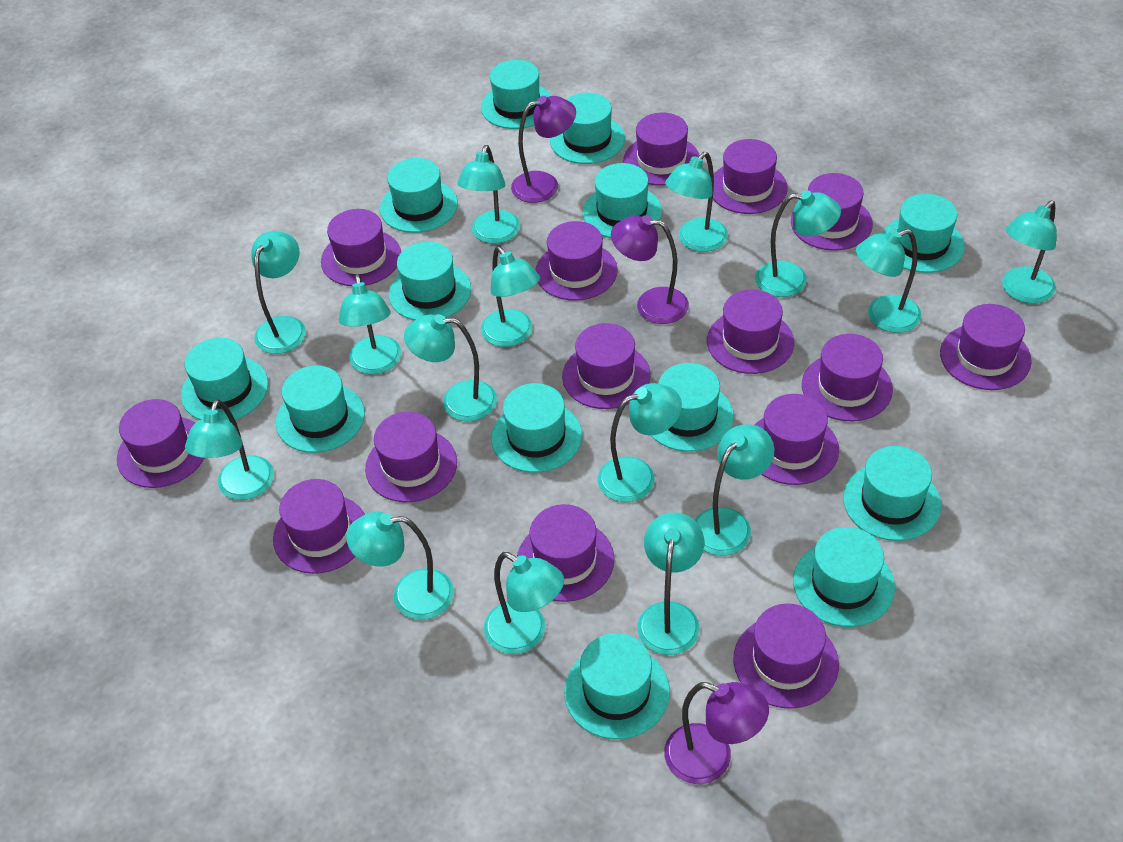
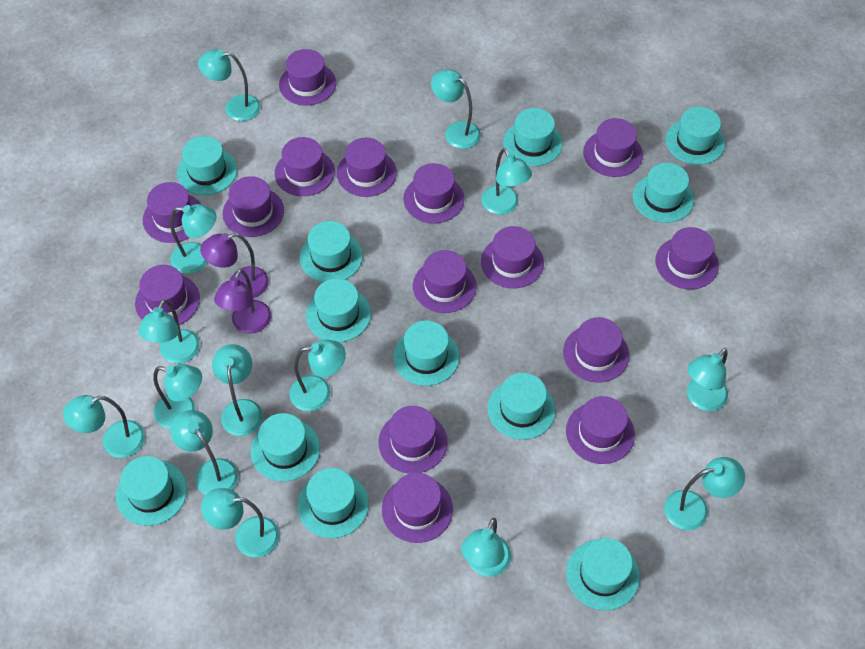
purple lamp: [511,96,576,203] [611,215,689,324] [664,682,769,784] = 3 -> [200,233,269,298] [214,269,271,334] = 2
turquoise hat: [181,338,268,421] [276,365,365,453] [380,158,458,233] [389,242,471,320] [481,60,551,129] [491,383,582,473] [550,92,625,164] [564,633,670,739] [583,163,662,238] [651,363,734,452] [793,527,895,627] [843,446,941,541] [882,194,965,273] = 13 -> [116,456,187,526] [177,136,237,195] [251,413,320,481] [298,468,369,538] [300,221,363,282] [306,278,371,342] [393,321,460,386] [488,373,556,440] [503,108,562,166] [566,538,640,610] [633,163,694,223] [666,106,725,165] = 12
turquoise lamp: [185,399,274,500] [252,231,306,354] [339,274,401,375] [346,512,454,620] [404,314,497,422] [457,145,520,244] [481,246,540,347] [484,552,564,654] [598,383,682,502] [637,513,704,655] [665,152,728,252] [695,424,774,556] [755,191,841,297] [856,229,922,333] [1002,201,1057,304] = 15 -> [63,395,145,458] [138,300,200,364] [153,364,202,429] [170,204,216,274] [170,410,238,495] [198,49,261,121] [201,488,279,558] [212,344,263,436] [289,340,346,411] [431,69,481,149] [461,518,511,577] [481,148,532,215] [664,457,745,530] [687,348,728,411] = 14

